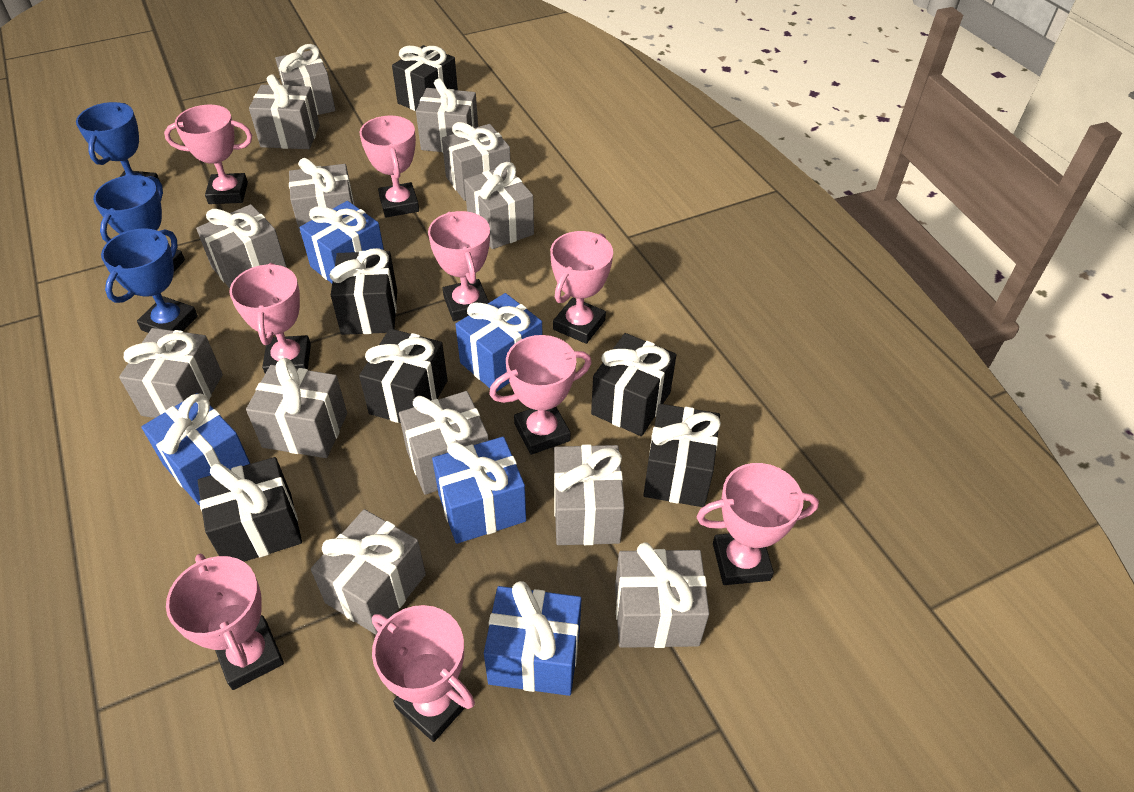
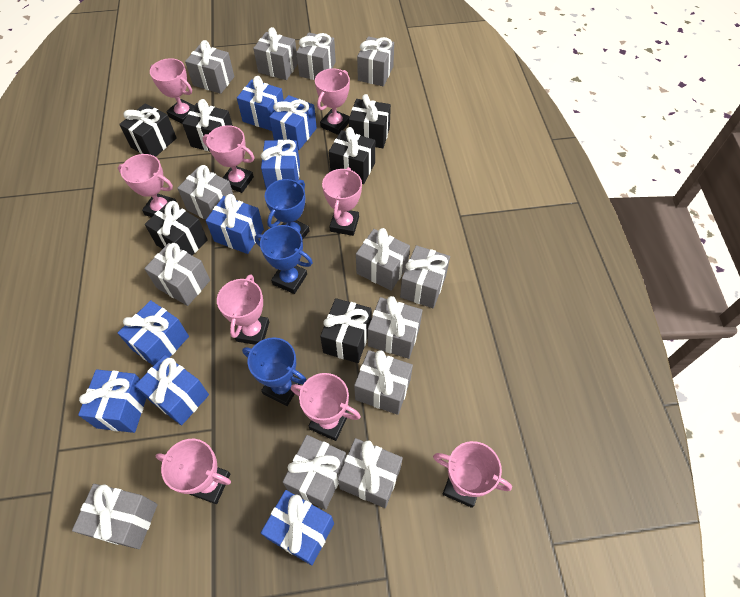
blue gift: [141,393,250,506] [300,201,384,283] [432,437,526,544] [455,293,542,392] [484,581,582,696] = 5 -> [78,369,146,433] [118,300,189,366] [135,355,209,425] [206,194,264,254] [237,76,284,131] [261,139,300,189] [261,490,334,565] [269,95,317,150] = 8

